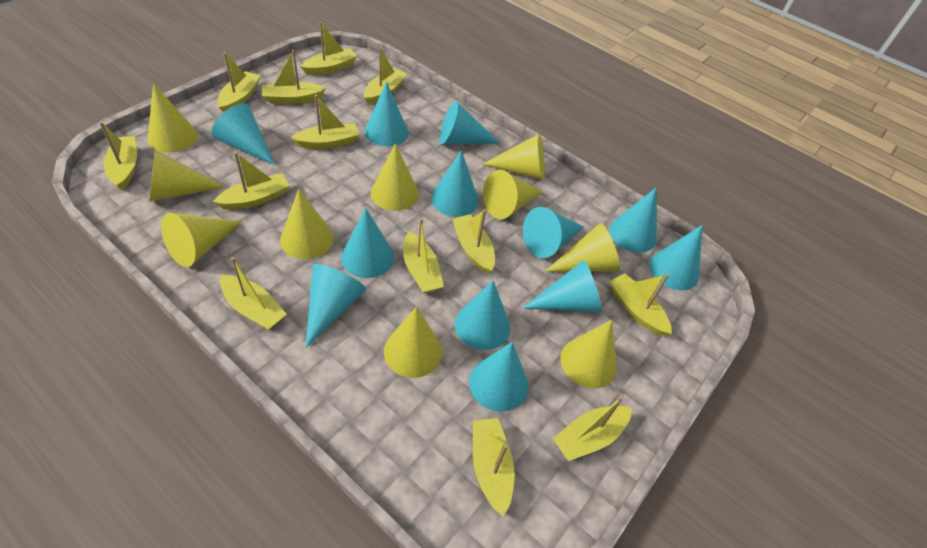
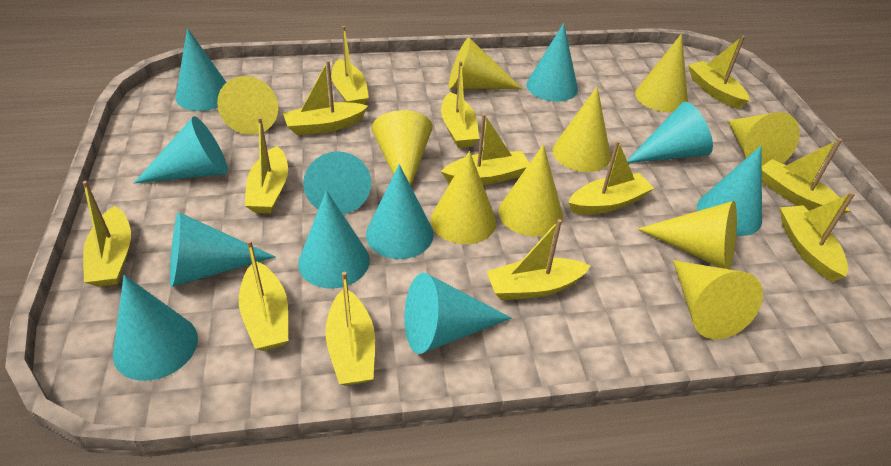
turquoise cone: [212,103,275,165] [305,264,366,348] [341,208,394,278] [365,82,409,147] [431,150,479,217] [439,101,500,144] [455,281,510,350] [469,342,528,412] [522,260,602,312] [523,207,584,258] [609,188,657,253] [650,225,702,290] = 12 -> [113,275,198,381] [134,116,228,183] [170,212,275,287] [176,28,227,111] [298,190,370,289] [303,152,371,214] [366,164,434,259] [404,273,512,354] [526,23,578,102] [627,102,713,163] [697,146,762,236] = 11

